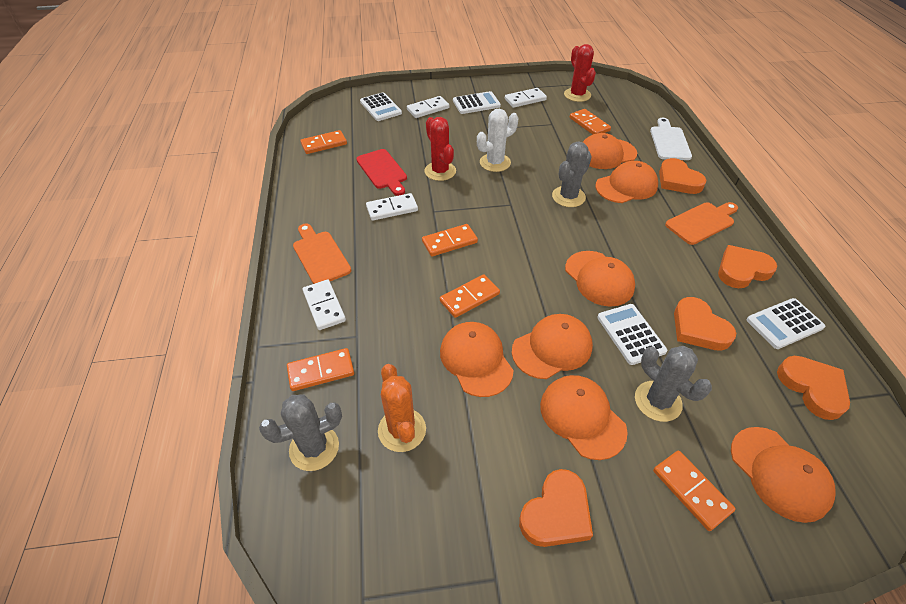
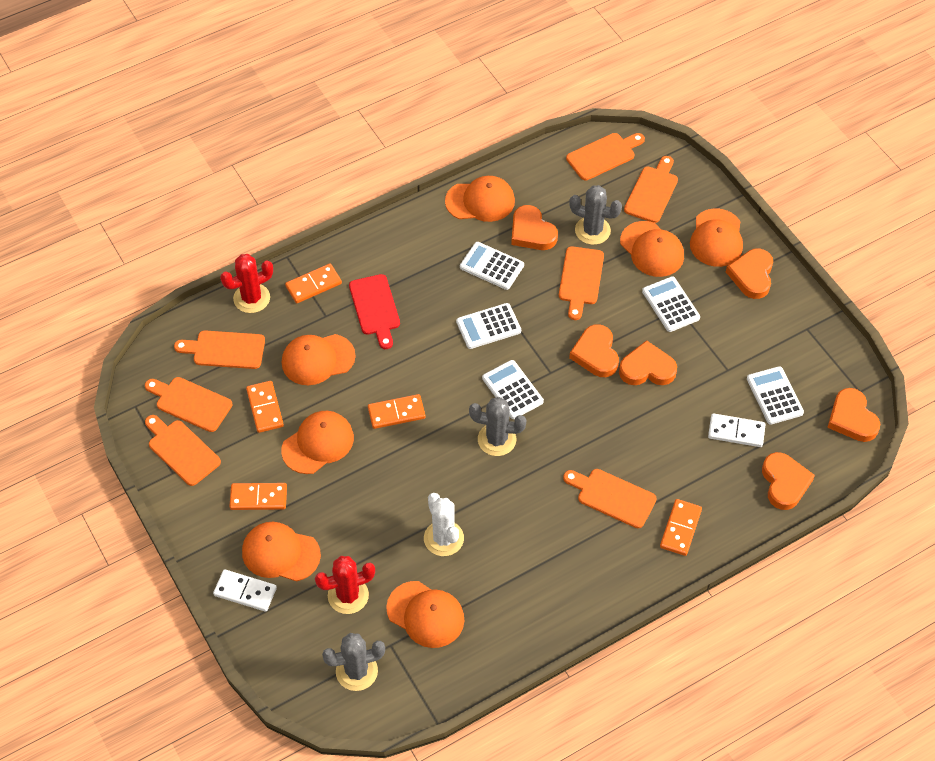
orange cactus: [378,364,426,452] = 1 -> none = 0
orange cutting board: [293,224,351,284] [665,202,738,245] = 2 -> [145,377,232,432] [145,415,221,486] [174,331,265,369] [559,246,604,320] [563,469,657,528] [566,133,645,180] [624,156,678,223] = 7
orange domino: [287,348,354,391] [300,130,347,154] [422,224,478,256] [440,274,500,318] [570,109,611,134] [653,451,736,531] = 6 -> [230,483,287,510] [246,381,284,433] [285,264,342,303] [368,394,425,429] [660,499,702,556] = 5
orange heart: [519,469,593,547] [659,158,707,194] [674,297,736,351] [718,245,777,288] [777,356,850,420] = 5 -> [511,205,558,250] [569,324,619,377] [619,340,677,385] [726,248,773,299] [762,452,815,510] [827,388,880,442] = 6
white calculator: [360,92,402,121] [453,91,501,114] [597,304,667,365] [747,298,825,349] = 4 -> [456,303,521,349] [460,242,524,290] [482,360,544,419] [642,276,700,332] [747,366,804,425] = 5
white cutting board: [650,118,692,160] = 1 -> none = 0
white domino: [303,280,346,330] [366,193,418,221] [407,96,449,118] [505,88,547,108] = 4 -> [213,569,277,612] [708,413,766,447] = 2

